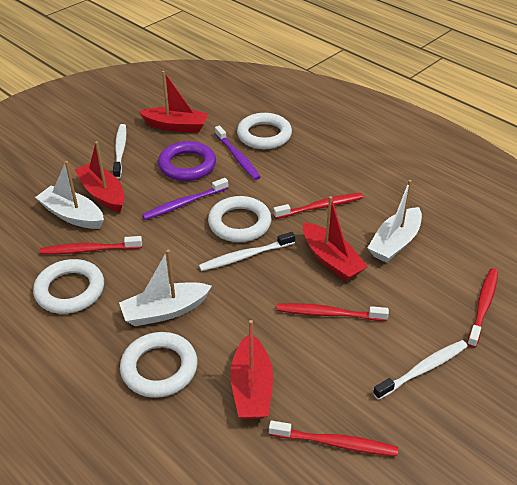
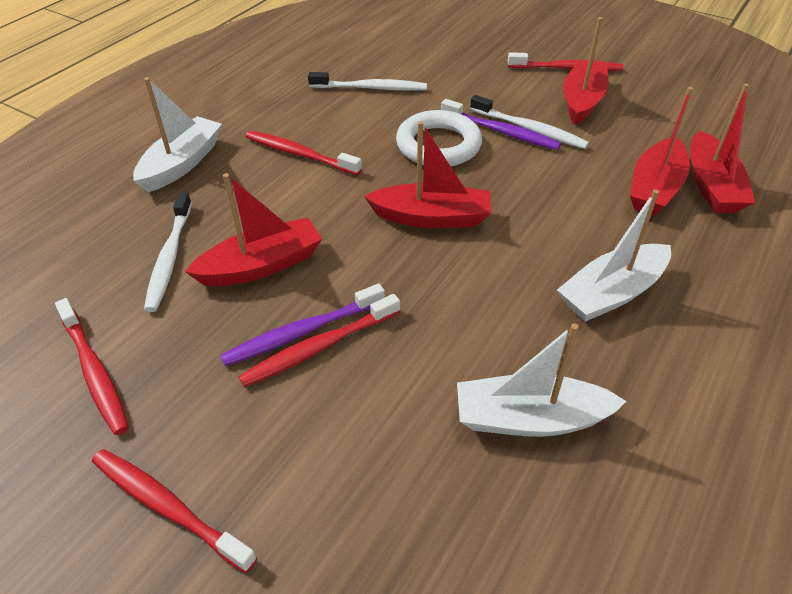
purple ring: [158,141,216,181] = 1 -> none = 0
red boat: [74,141,125,212] [138,71,209,133] [230,320,273,419] [303,196,368,281] = 4 -> [185,173,322,286] [364,121,491,228] [563,17,609,125] [630,87,693,216] [690,83,755,213] = 5
white ring: [33,259,104,314] [120,332,198,398] [208,196,272,242] [237,113,292,149] = 4 -> [396,110,482,166] = 1

